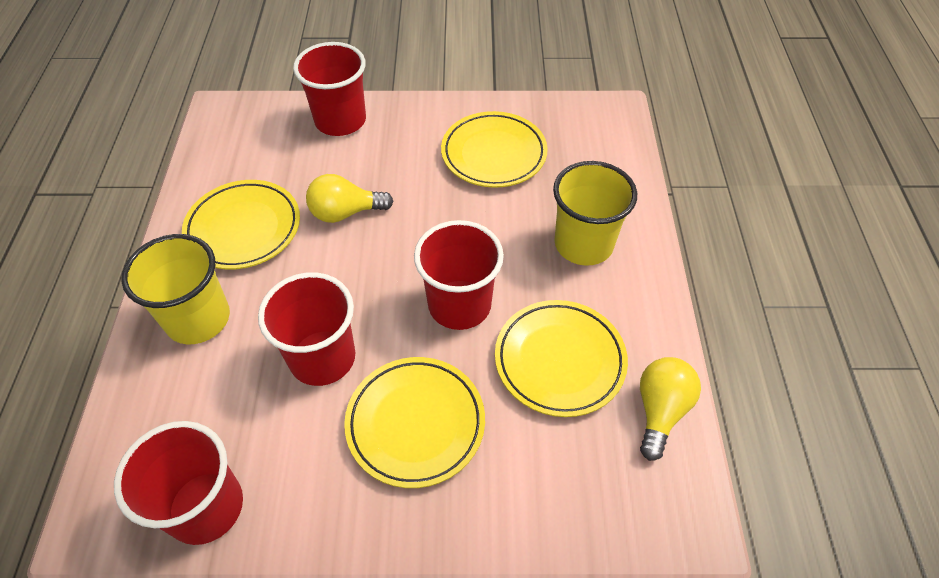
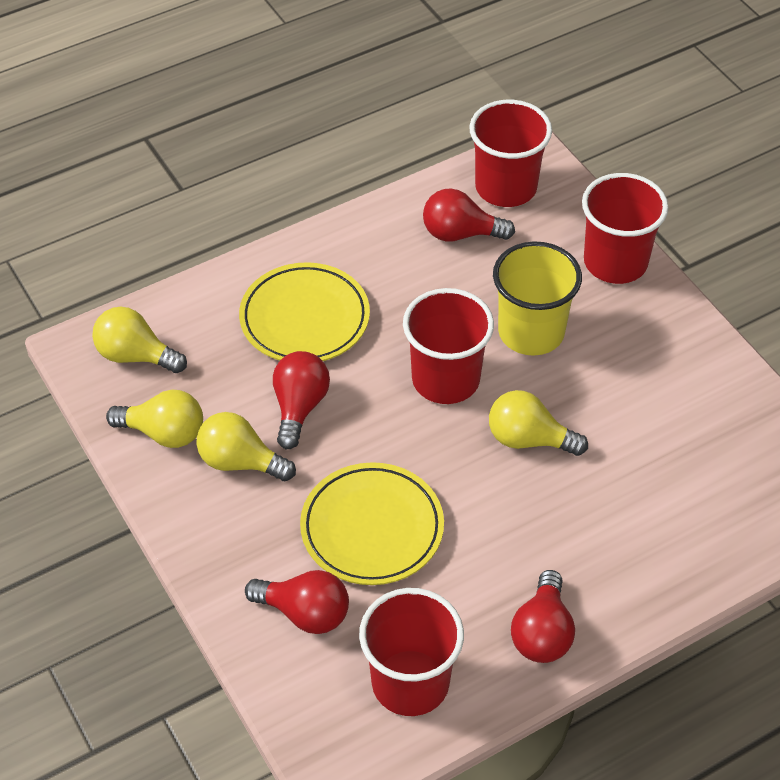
red light bulb: none = 0 -> [245,570,349,634] [273,351,330,449] [423,189,515,242] [511,570,575,663] = 4
yellow cup: [121,234,230,344] [553,161,637,266] = 2 -> [493,241,582,356] = 1
yellow light bulb: [306,174,394,223] [640,357,701,461] = 2 -> [92,307,187,373] [106,390,203,448] [196,412,296,481] [489,390,588,456] = 4
yellow plate: [182,180,300,269] [344,357,485,488] [441,111,548,188] [495,300,628,417] = 4 -> [239,262,370,361] [300,462,444,585] = 2

